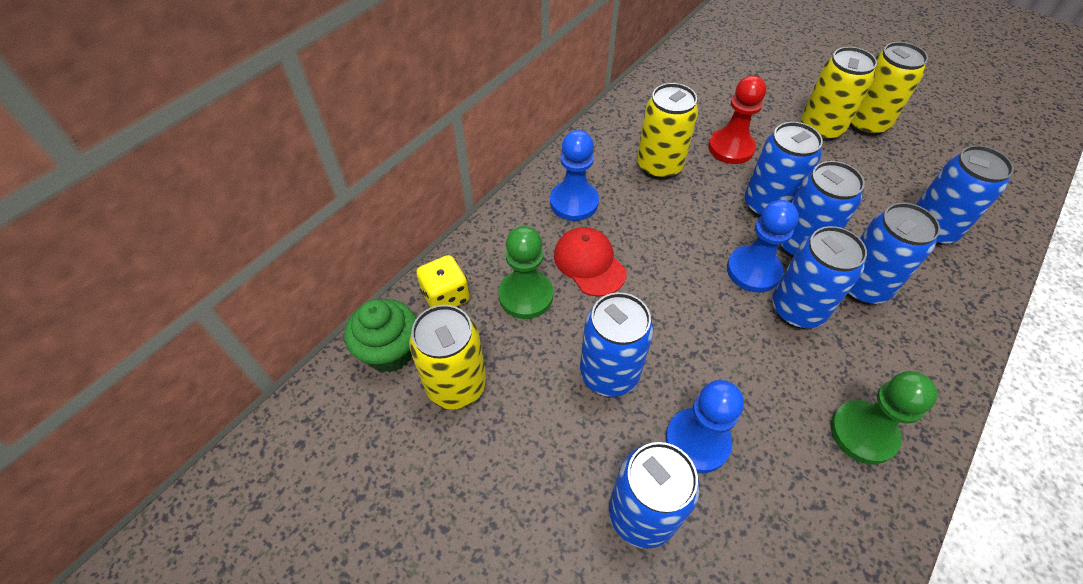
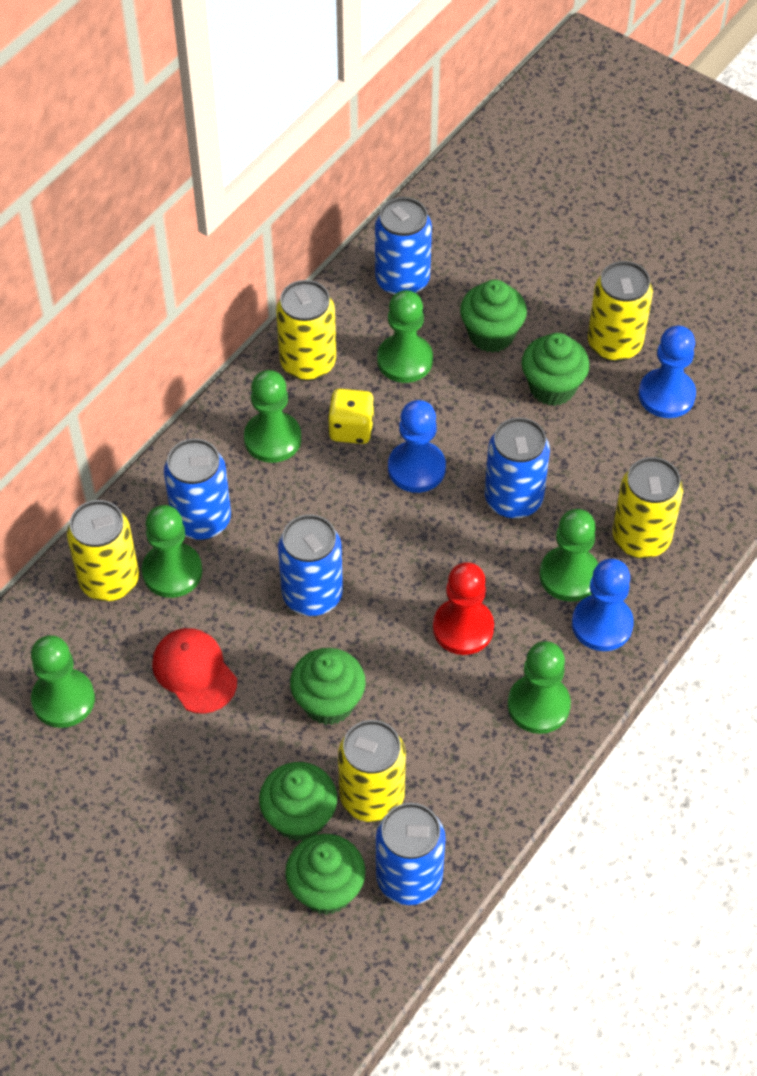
blue can: [580,292,654,397] [609,442,700,549] [745,122,823,218] [772,226,867,329] [780,161,865,258] [847,203,940,305] [915,145,1014,245] = 7 -> [164,439,231,540] [278,515,343,616] [375,197,432,296] [376,803,446,905] [485,418,550,519] = 5
green cupcake: [344,299,416,373] = 1 -> [259,762,337,842] [285,834,366,915] [290,648,366,725] [460,280,527,353] [522,333,590,406] = 5
green pawn: [498,226,553,319] [830,371,938,464] = 2 -> [31,635,95,728] [142,505,202,598] [244,370,301,463] [377,290,433,383] [508,641,571,734] [539,509,598,602] = 6
yellow can: [409,305,486,409] [637,83,698,180] [801,47,877,141] [849,42,928,136] = 4 -> [67,500,139,602] [276,280,336,381] [338,720,406,822] [588,261,653,362] [612,457,683,559] = 5

